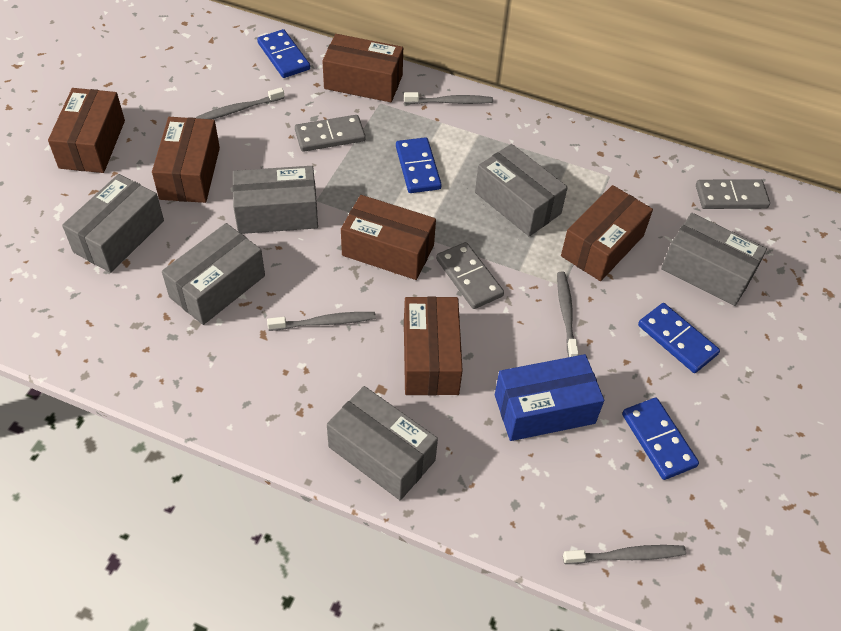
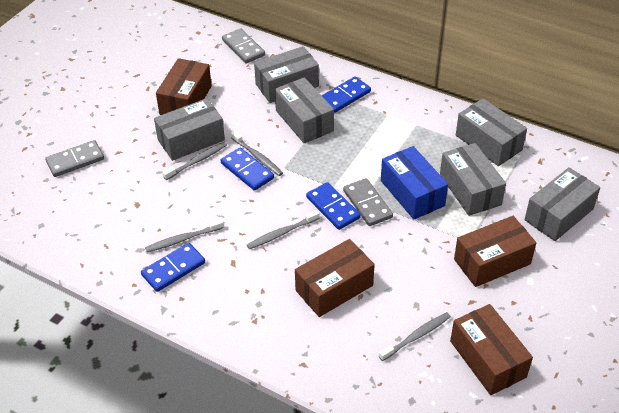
brown box: [48,88,125,173] [152,117,220,203] [322,34,403,102] [341,195,436,280] [404,296,463,395] [561,185,653,281] = 6 -> [156,58,212,115] [295,239,375,317] [450,304,533,395] [454,216,536,287] = 4

